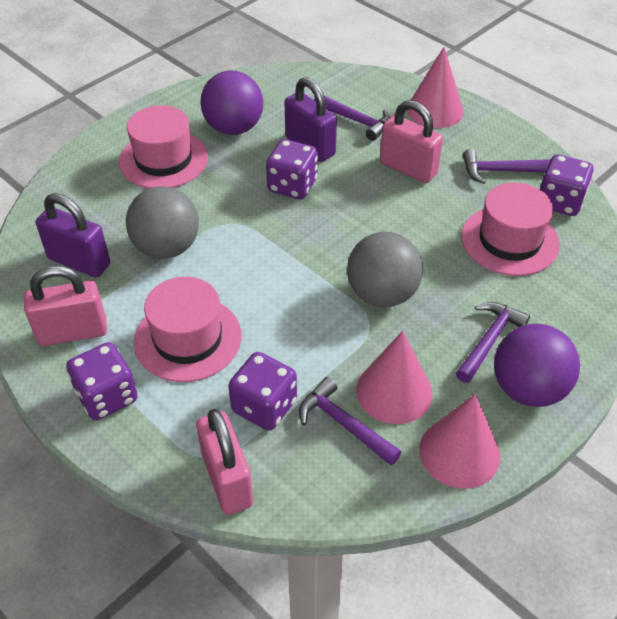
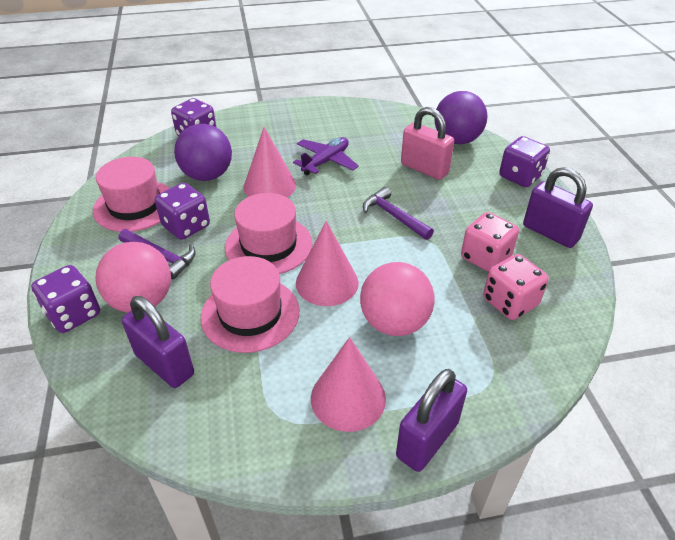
grey ball: [126,187,199,259] [347,232,423,307] = 2 -> none = 0
pink ball: none = 0 -> [95,242,171,313] [360,262,434,336] = 2
pink dice: none = 0 -> [461,212,519,272] [483,254,549,320] = 2
pink padlock: [24,266,107,346] [196,409,253,515] [380,100,443,183] = 3 -> [401,107,454,180] = 1
purple hammer: [299,377,402,465] [314,96,390,141] [456,302,530,383] [463,149,551,184] = 4 -> [118,229,196,279] [363,187,434,240] = 2
purple padlock: [36,193,110,277] [285,77,337,162] = 2 -> [122,296,194,388] [396,369,467,472] [523,167,593,248] = 3
purple plane: none = 0 -> [293,137,359,175] = 1

